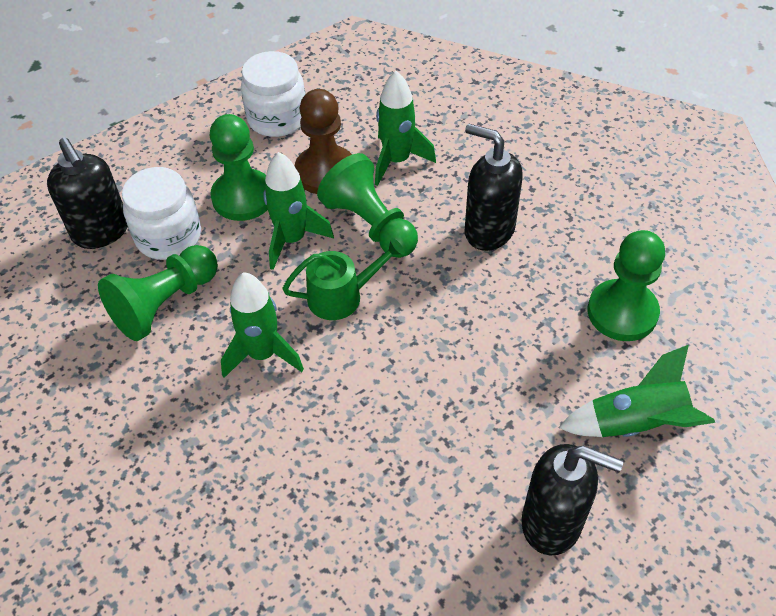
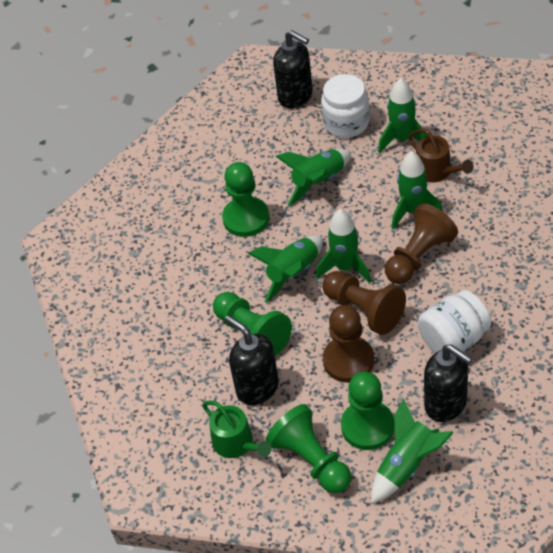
brown pawn: [295,89,352,194] = 1 -> [322,271,406,335] [323,305,374,383] [385,203,458,284] = 3
brown watering can: none = 0 -> [408,128,474,182] = 1
green rocket: [221,272,304,378] [263,152,334,270] [375,71,436,186] [559,345,715,437] = 4 -> [248,236,323,303] [275,149,351,206] [316,209,371,283] [371,399,454,503] [378,78,428,153] [392,151,443,229] = 6

